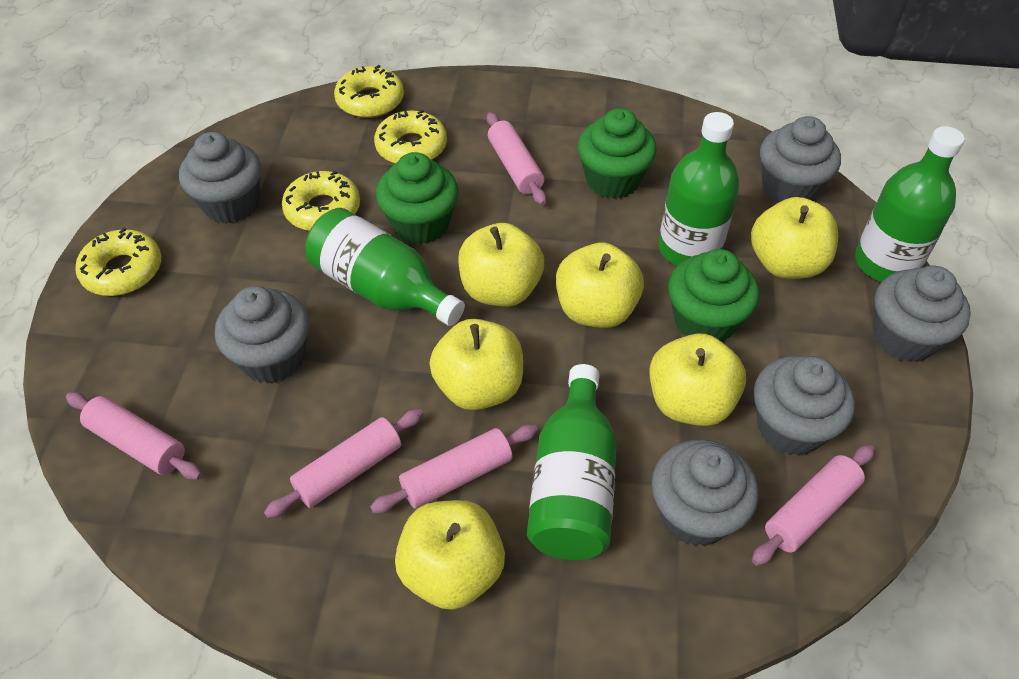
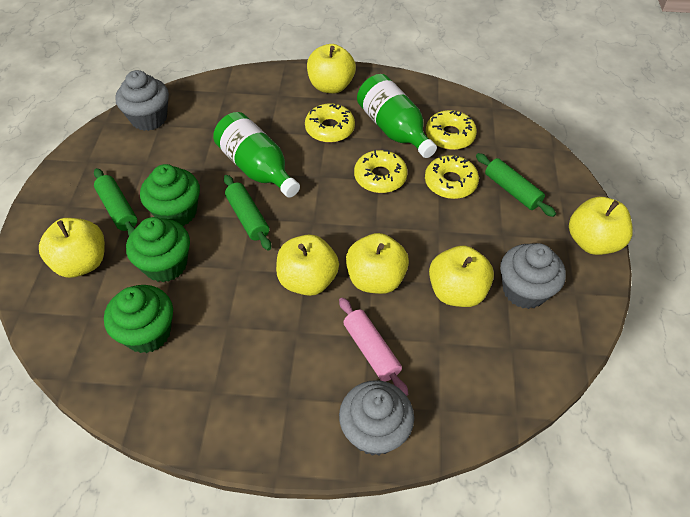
green bottle: [306,208,465,326] [527,364,617,560] [658,112,740,266] [855,126,964,282] = 4 -> [213,112,300,198] [357,74,437,158] = 2
green rolling pin: none = 0 -> [94,168,137,236] [224,175,271,250] [476,153,556,217] = 3
grey cupcake: [179,132,261,223] [215,286,309,383] [652,440,758,546] [754,356,855,456] [760,116,841,203] [873,265,971,362] = 6 -> [115,70,169,131] [339,380,414,456] [500,243,566,309] = 3
pink rolling pin: [66,392,202,480] [264,409,423,519] [370,425,538,513] [487,112,546,205] [752,445,875,566] = 5 -> [339,297,408,396] = 1

